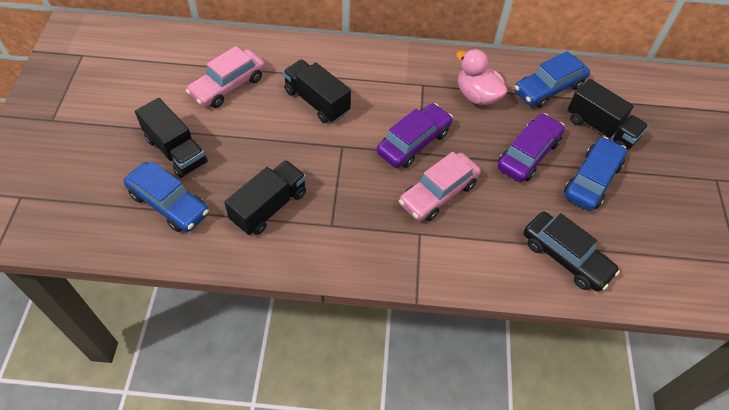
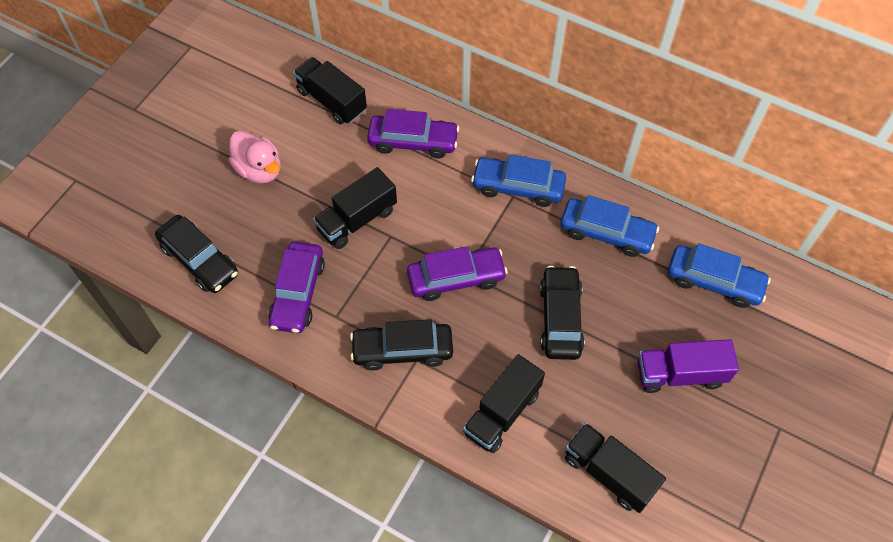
black car: [524,212,620,292] = 1 -> [155,215,238,293] [350,319,453,371] [540,266,585,360] = 3
pink car: [186,46,266,108] [399,152,481,221] = 2 -> none = 0
purple car: [377,103,453,168] [497,113,565,182] = 2 -> [268,242,325,333] [367,109,459,159] [407,246,508,301] = 3
purple truck: none = 0 -> [637,339,739,393] = 1

